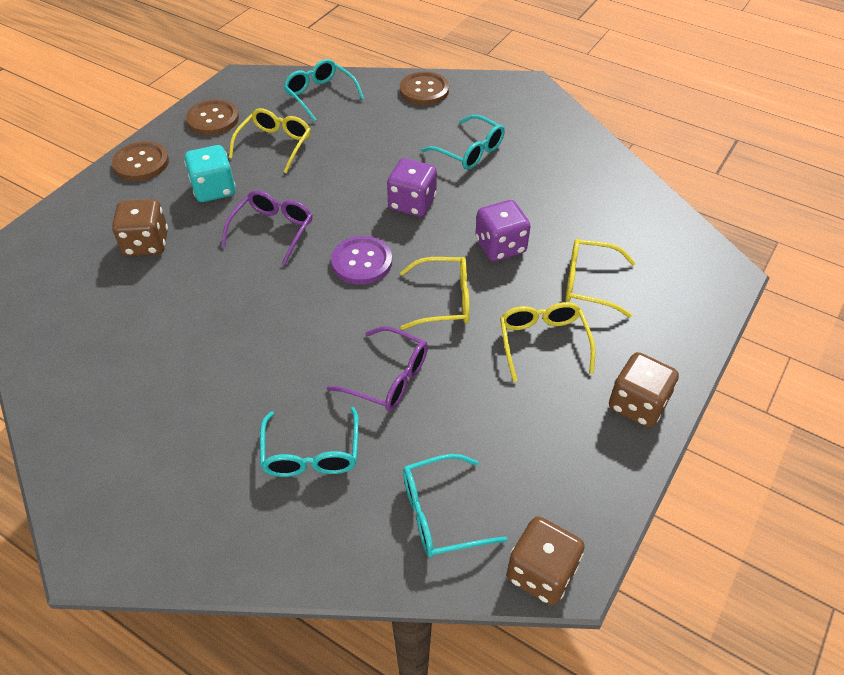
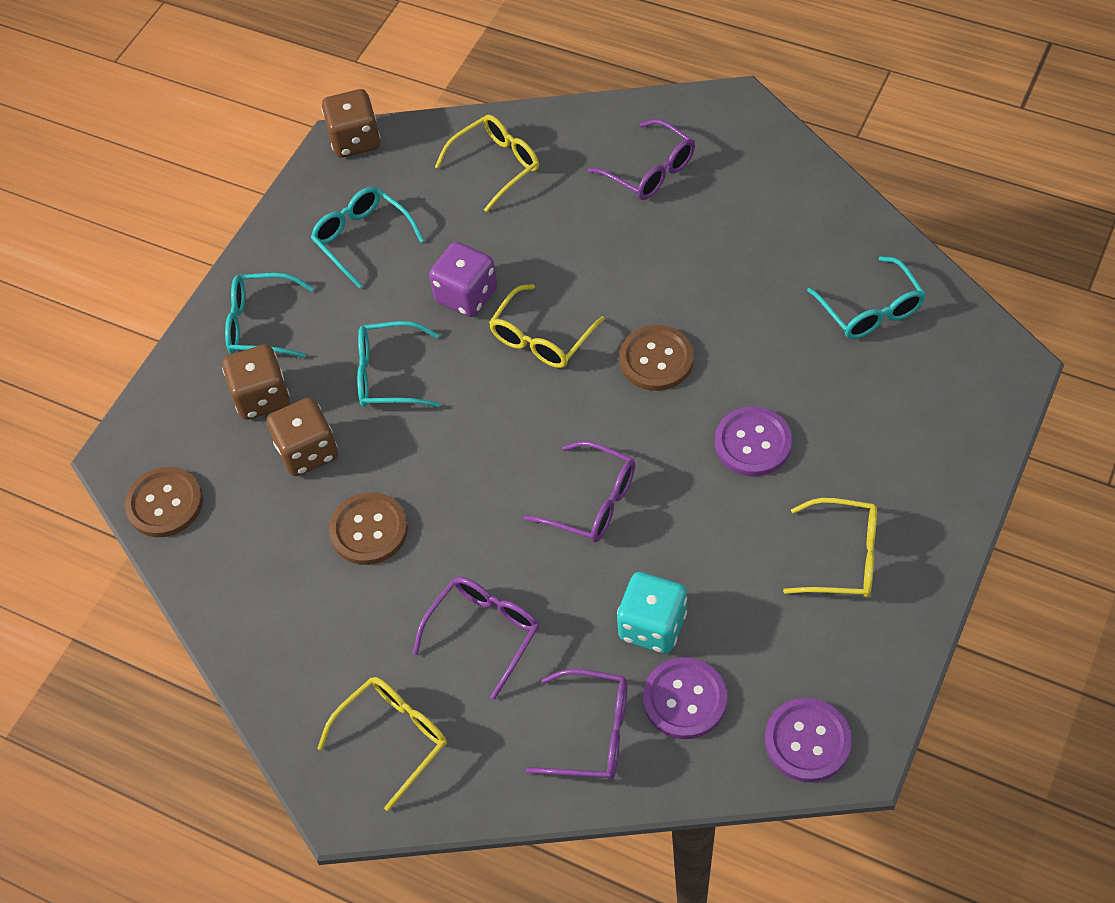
purple button: [331,236,392,285] = 1 -> [643,657,727,739] [715,407,792,476] [765,698,852,782] = 3
purple dice: [387,158,437,217] [475,200,531,261] = 2 -> [429,242,497,317] = 1
purple glasses: [222,190,313,266] [327,326,428,411] = 2 -> [413,577,539,699] [523,441,635,542] [526,669,627,780] [588,119,695,200] = 4

